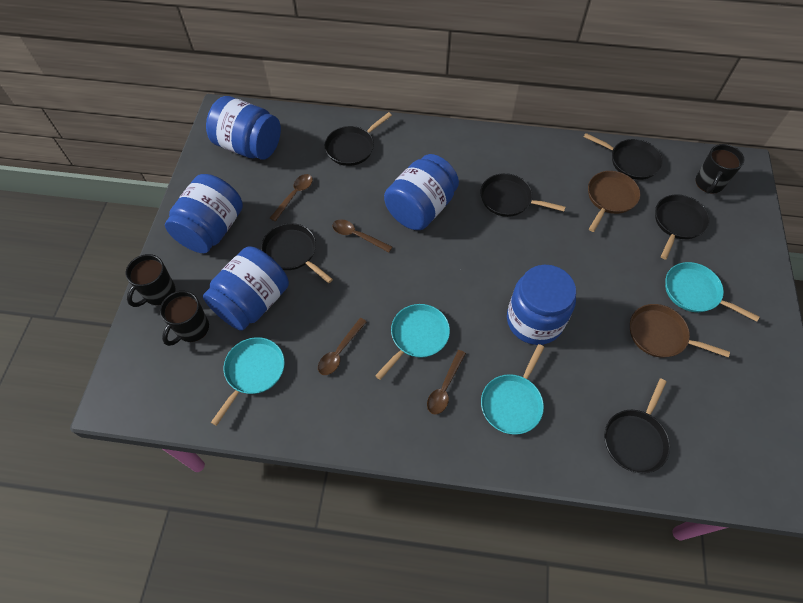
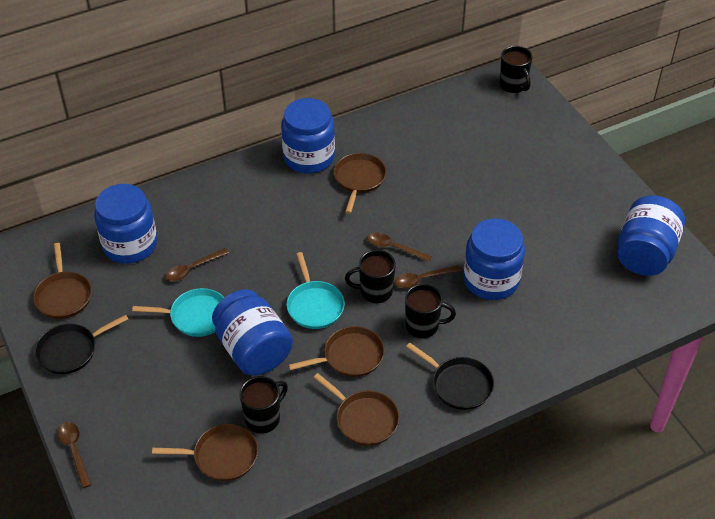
black mug: [126,254,175,307] [160,291,209,346] [696,144,744,194] = 3 -> [239,376,288,434] [345,250,396,303] [405,284,456,339] [500,46,533,93] = 4
black pan: [261,223,333,283] [325,112,392,166] [480,173,565,217] [584,133,663,180] [604,378,670,473] [655,194,710,260] = 6 -> [35,315,128,374] [406,343,494,410] = 2
brown pan: [588,171,640,232] [630,304,730,357] = 2 -> [33,243,92,319] [152,424,258,481] [288,326,385,377] [313,373,400,446] [334,153,386,214] = 5
turquoise pan: [211,337,285,426] [375,304,450,380] [481,344,544,435] [665,262,760,322] = 4 -> [132,288,224,337] [287,252,345,329] = 2

